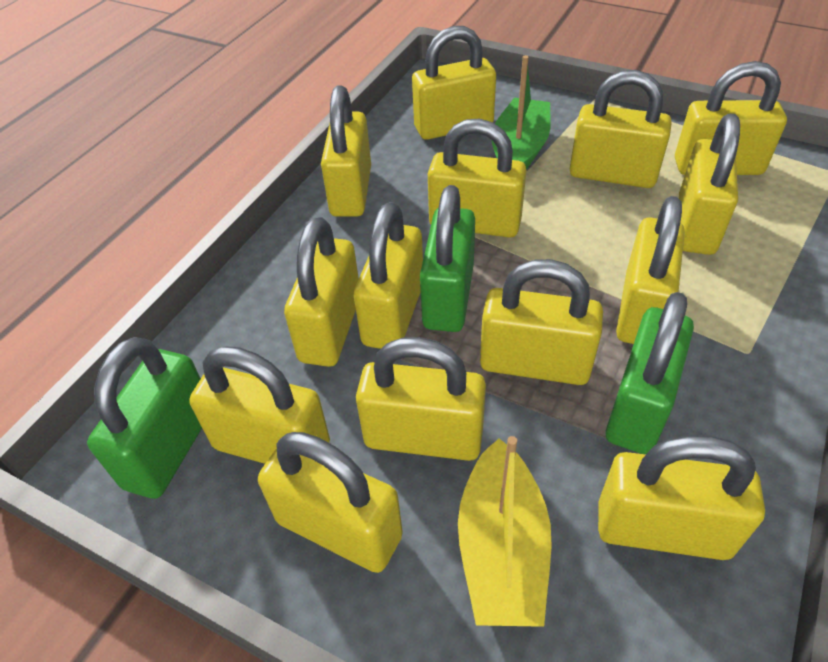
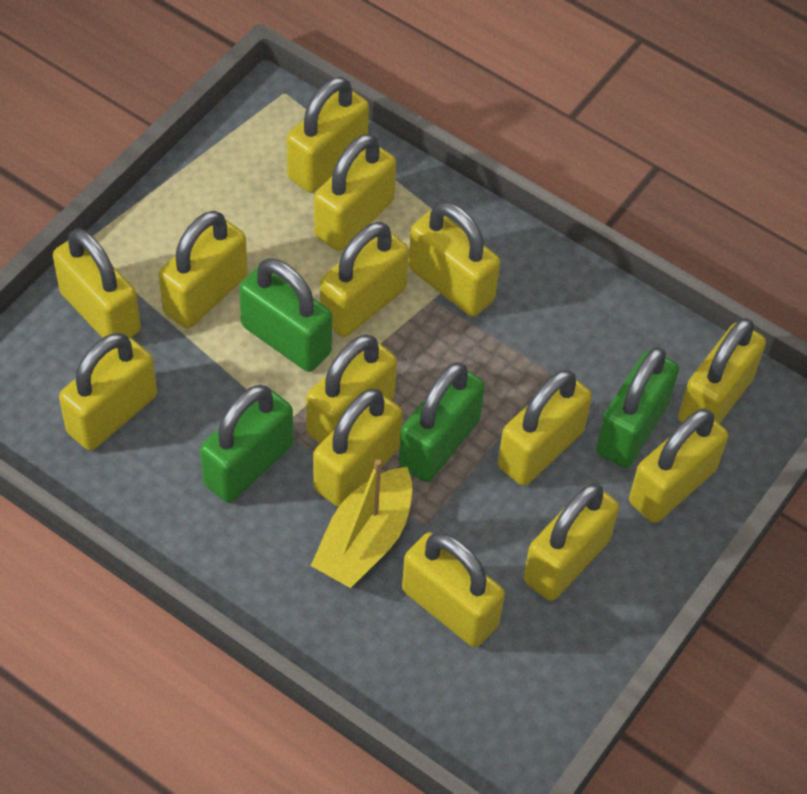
green boat: [492,55,551,169] = 1 -> none = 0
green padlock: [87,337,202,499] [420,185,475,332] [606,292,694,454] = 3 -> [200,385,293,503] [239,258,332,372] [399,362,485,482] [596,347,679,468] = 4

